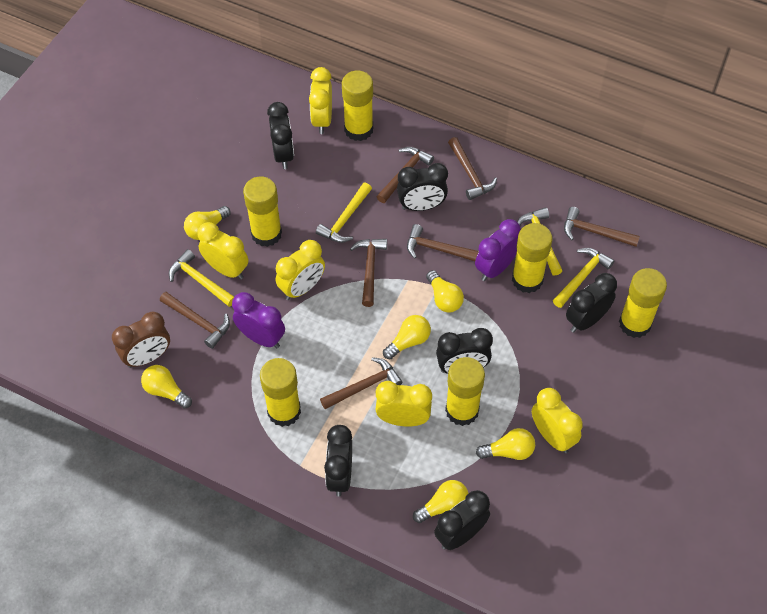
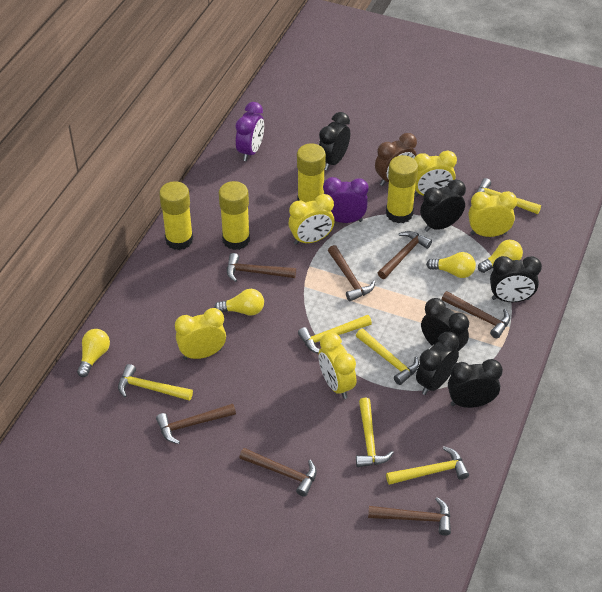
yellow glue stick: [243,176,282,247] [260,358,301,427] [342,71,373,141] [445,357,485,426] [512,223,552,293] [619,268,667,338] = 6 -> [159,181,193,250] [219,181,250,250] [297,143,326,202] [386,155,418,223] = 4
yellow hammer: [169,249,234,307] [316,183,372,243] [517,207,562,276] [553,248,615,308] = 4 -> [118,364,193,401] [298,315,372,353] [356,329,419,385] [356,397,394,467] [386,447,469,485] [476,178,541,214] = 6
yellow light bulb: [141,365,192,409] [184,206,231,240] [383,315,431,359] [413,480,468,523] [426,270,464,312] [476,428,535,460] = 6 -> [77,329,110,377] [214,289,264,316] [426,252,476,278] [478,240,523,273] = 4

